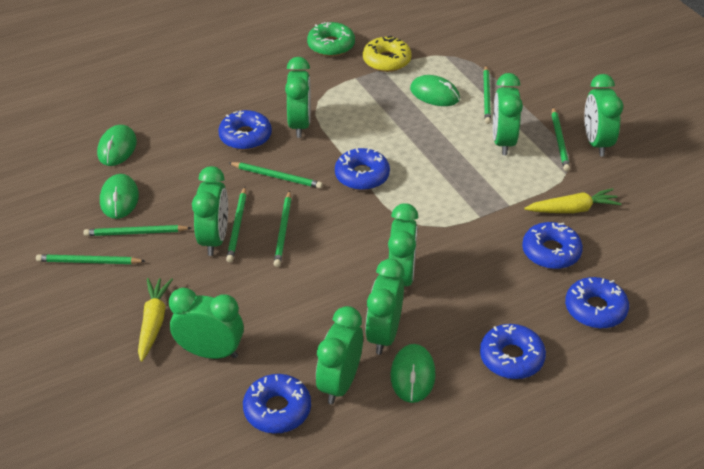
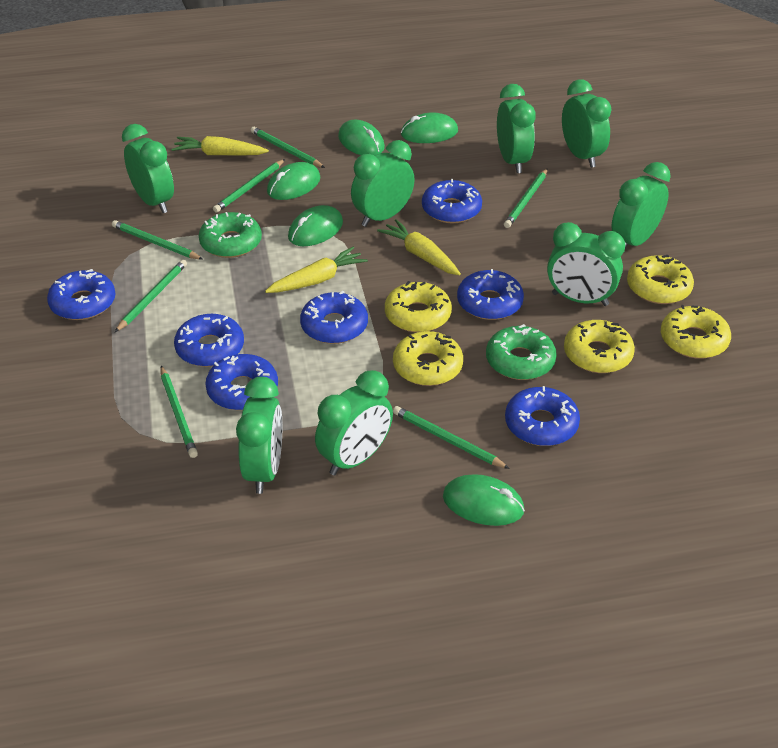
blue donut: [218,110,272,150] [243,374,311,434] [335,148,390,190] [480,324,546,379] [522,222,583,269] [565,277,629,329] = 6 -> [47,269,116,320] [174,314,244,367] [205,354,278,410] [300,291,368,344] [422,179,482,223] [457,269,524,320] [505,386,580,446] = 7
green donut: [307,22,355,56] = 1 -> [199,212,262,258] [486,324,557,380] = 2
green mouse: [97,125,137,166] [100,174,139,219] [391,344,436,403] [410,75,460,106] = 4 -> [267,162,320,200] [288,205,343,246] [338,120,385,156] [401,112,458,143] [443,474,525,526] = 5
yellow carrot: [138,278,173,362] [524,188,622,213] = 2 -> [171,136,269,156] [265,247,368,293] [377,219,461,275] = 3
yellow donut: [363,36,412,72] = 1 -> [385,281,452,333] [393,331,463,386] [564,320,635,373] [627,255,694,304] [661,305,731,359] = 5

